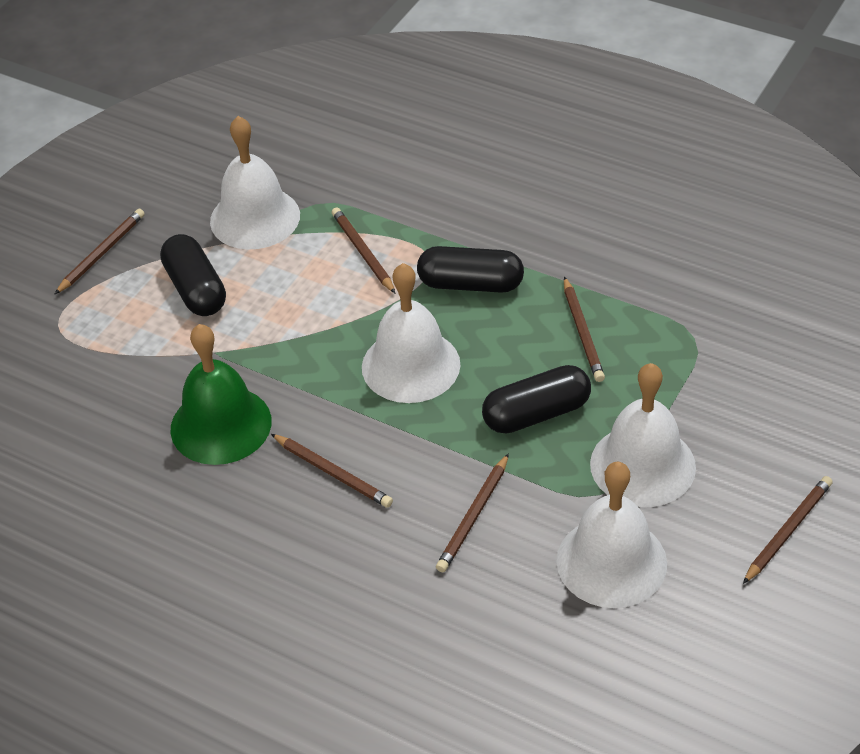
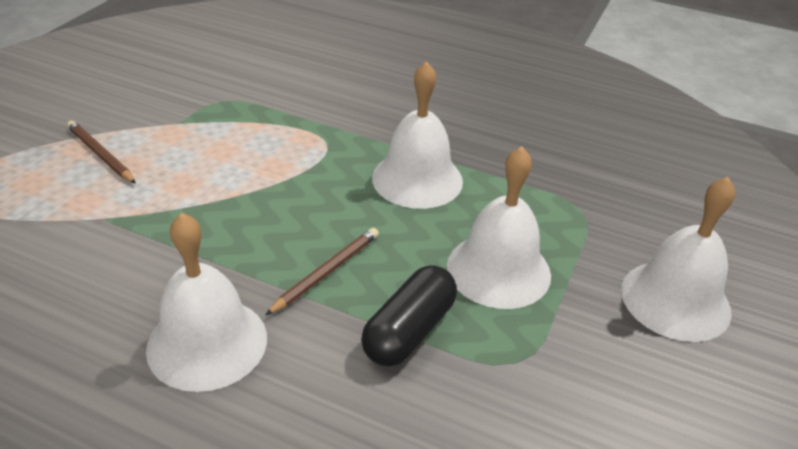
black capsule: [160,234,226,316] [417,246,524,293] [482,365,591,434] = 3 -> [361,265,457,366] = 1
brown pencil: [54,209,145,295] [271,434,393,508] [332,207,395,293] [436,453,509,572] [564,277,605,382] [743,476,833,584] = 6 -> [67,120,136,184] [265,228,379,316] = 2
green bell: [171,324,272,465] = 1 -> none = 0

